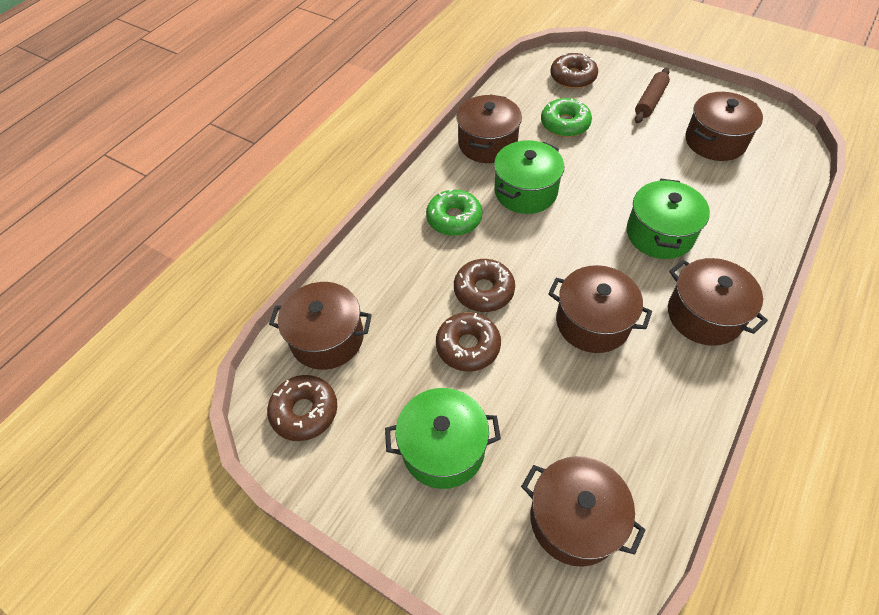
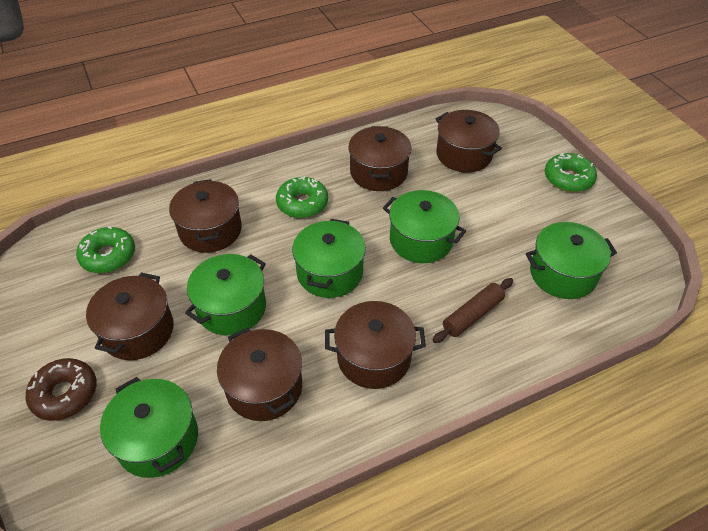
brown donut: [267,375,337,441] [436,312,501,371] [454,259,515,312] [550,53,598,89] = 4 -> [26,358,97,421] = 1
green donut: [426,188,482,236] [541,98,592,137] = 2 -> [76,226,135,273] [276,176,328,218] [545,153,597,192] = 3
green pot: [385,388,501,489] [494,140,564,214] [627,179,710,259] = 3 -> [100,377,198,478] [185,254,266,336] [292,219,366,298] [383,190,466,263] [526,222,617,299] = 5

